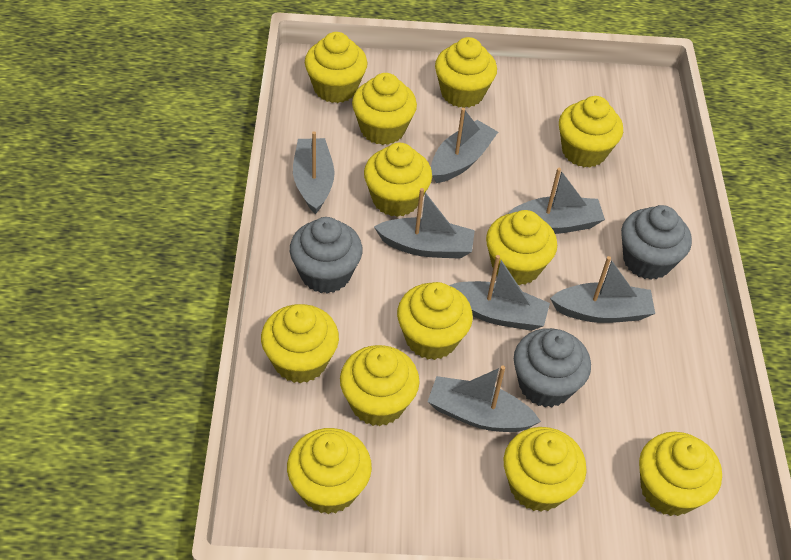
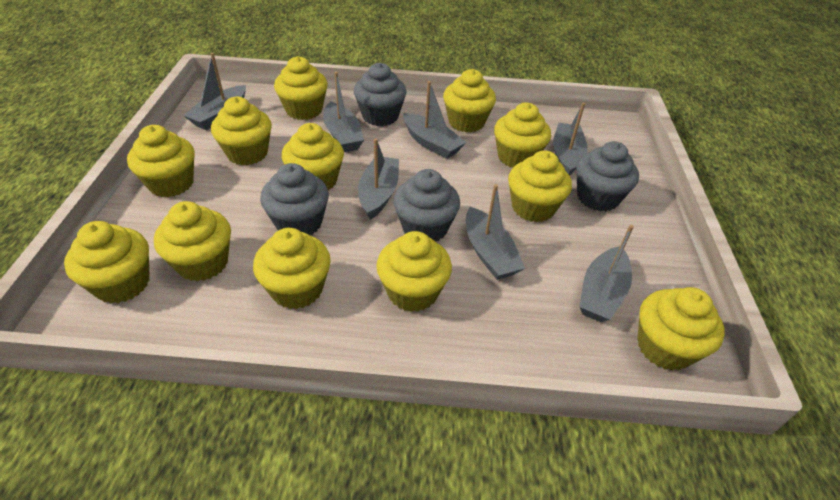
grey cupcake: [290,217,363,294] [514,328,591,407] [621,205,692,280] = 3 -> [260,163,329,235] [354,63,407,126] [394,169,460,241] [576,141,639,211] = 4

